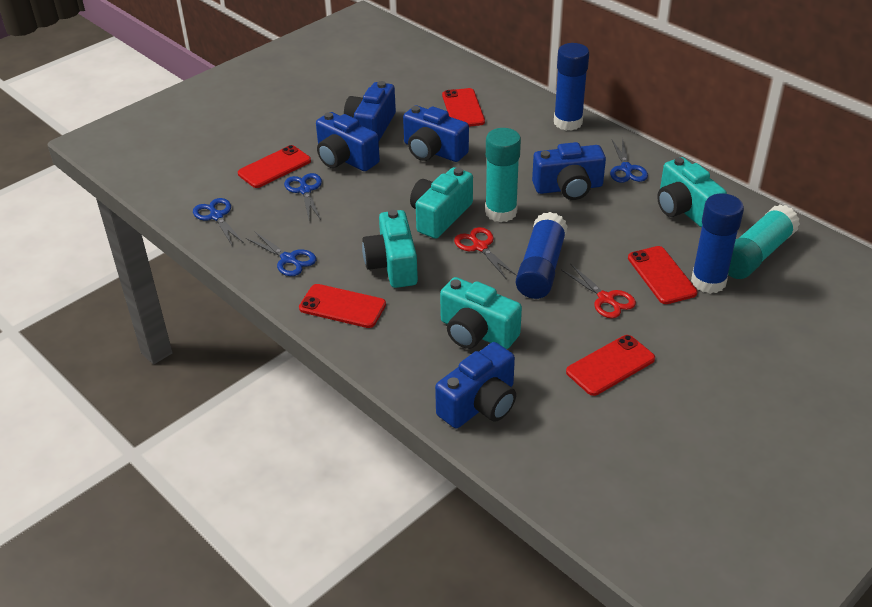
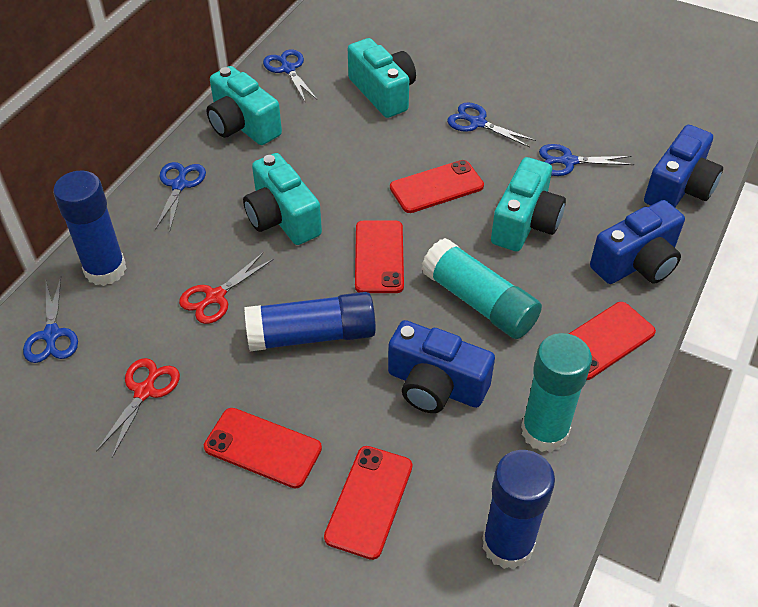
blue camera: [316,112,380,171] [344,81,396,141] [403,105,469,162] [435,342,516,428] [532,142,606,200] = 5 -> [388,320,495,413] [590,200,685,284] [644,125,723,207] = 3
blue scissors: [193,198,244,245] [246,231,316,276] [284,173,322,220] [610,138,648,183] = 4 -> [23,277,78,363] [155,162,206,232] [263,49,317,103] [447,102,536,148] [539,144,634,176] = 5

